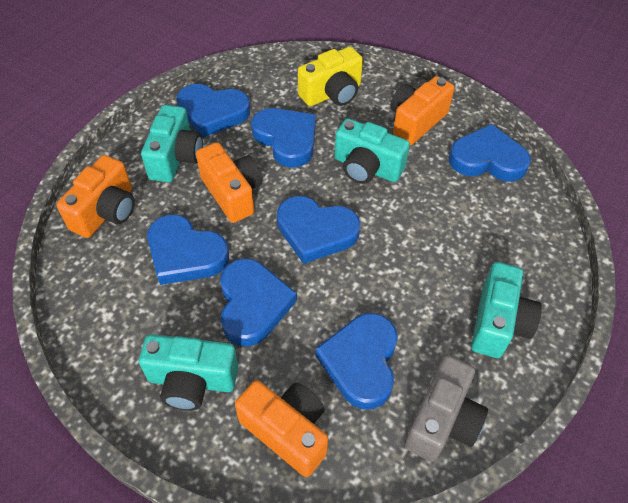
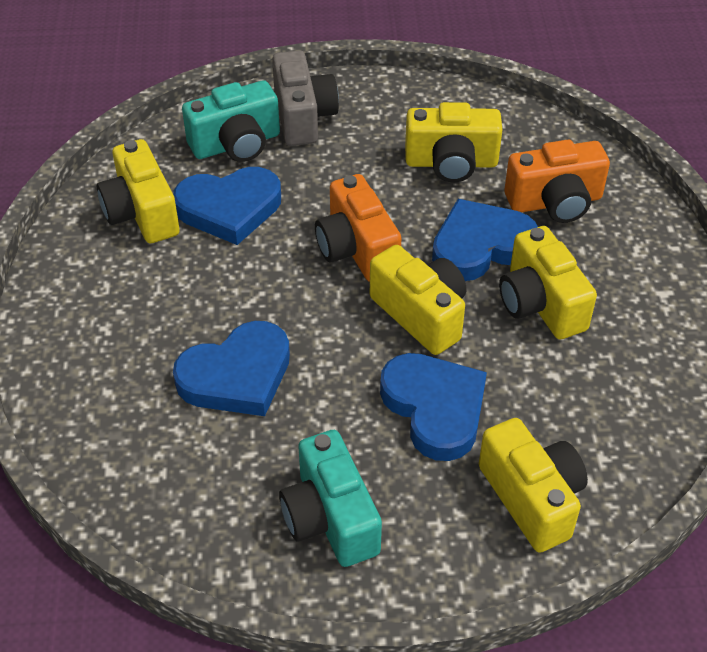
blue heart: [147,215,229,285] [176,84,250,138] [220,258,297,347] [251,108,316,168] [277,196,360,264] [315,313,398,410] [449,124,531,182] = 7 -> [173,167,281,245] [173,321,290,416] [380,353,487,461] [432,199,538,281] = 4
orange camera: [56,155,135,238] [196,142,262,223] [235,380,328,477] [390,76,454,145] = 4 -> [315,174,401,282] [504,140,610,223] = 2
turquoise camera: [139,334,238,410] [141,105,203,182] [334,118,410,184] [471,262,542,358] = 4 -> [182,80,280,162] [279,430,382,567] = 2
yellow camera: [298,47,363,106] = 1 -> [97,139,180,243] [370,245,466,355] [405,102,502,183] [479,418,588,553] [499,226,597,340] = 5

